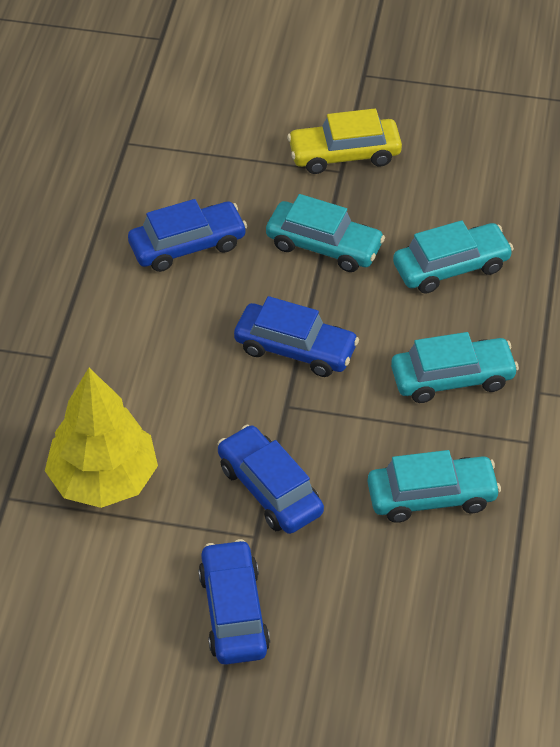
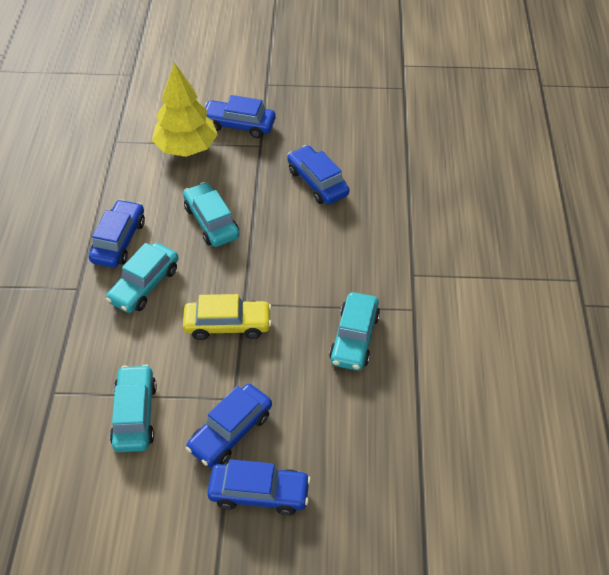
blue car: [128,199,247,272] [198,539,270,665] [217,425,324,534] [234,296,359,377] = 4 -> [89,199,145,268] [186,384,272,467] [205,95,276,138] [207,459,311,516] [287,145,350,205] = 5

